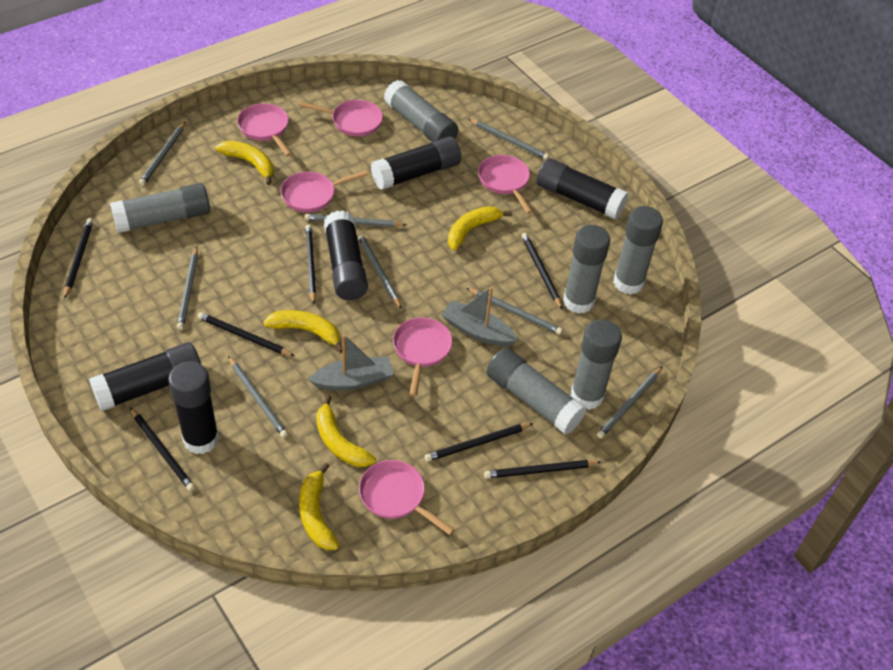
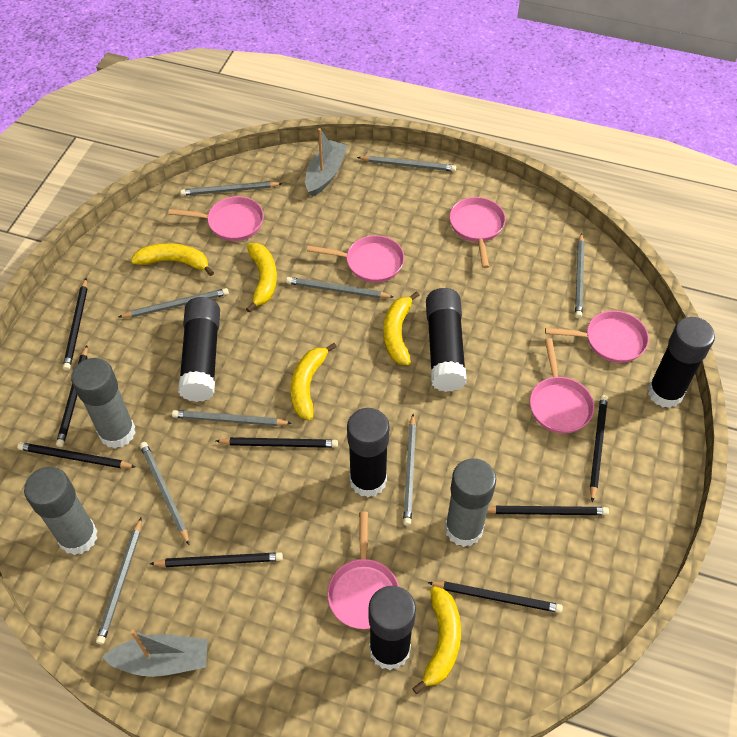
black pencil: [64,218,93,299] [130,408,195,491] [197,312,294,356] [305,225,316,304] [425,423,534,462] [484,460,601,479] [521,233,562,309] = 7 -> [17,442,136,468] [56,346,88,447] [63,278,88,370] [150,552,283,567] [216,437,338,448] [428,581,563,613] [487,506,609,515] [590,395,608,502] = 8
grey glue stick: [110,183,210,233] [384,80,458,142] [486,348,587,435] [563,225,610,314] [571,319,622,410] [613,206,663,295] = 6 -> [24,467,98,555] [71,358,135,448] [445,458,496,547] = 3
grey pencil: [139,122,185,186] [177,247,198,330] [228,356,288,438] [305,214,406,227] [358,234,402,310] [467,288,563,335] [469,119,549,160] [597,367,662,438] = 8 -> [96,517,142,644] [119,288,229,318] [140,442,189,545] [172,410,292,426] [180,181,283,196] [286,277,394,298] [357,156,456,172] [403,414,416,526] [575,233,584,318] = 9

